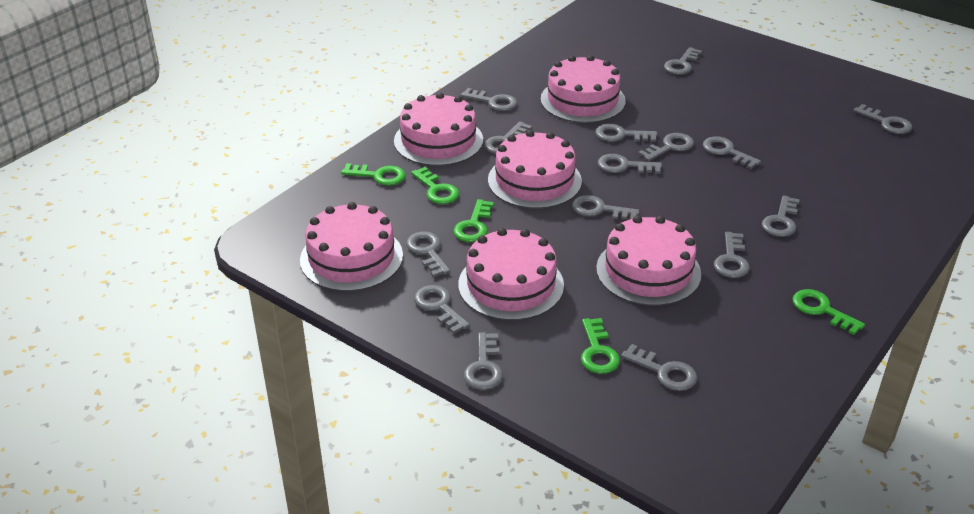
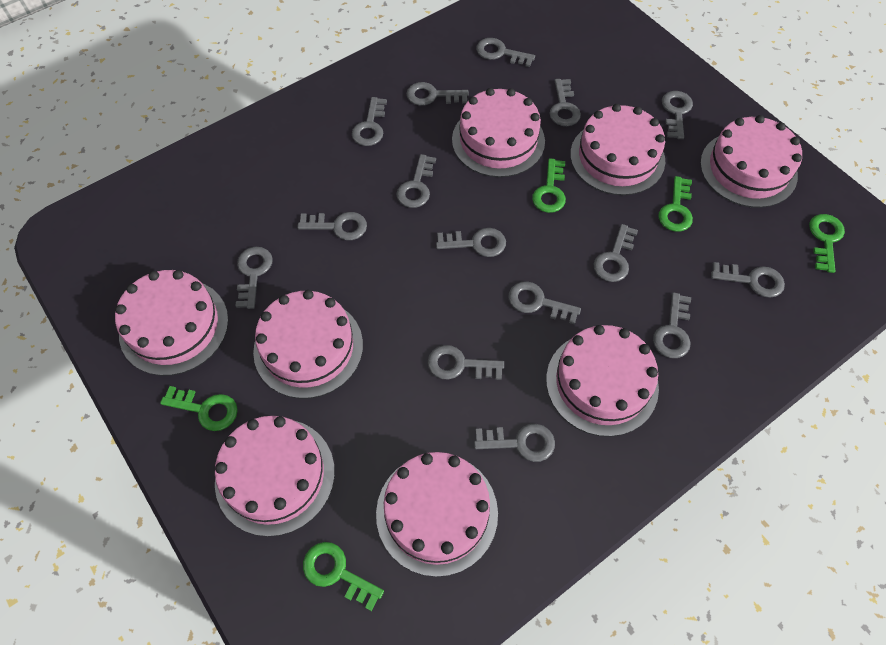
pink cake: [300,202,403,291] [394,92,483,166] [458,228,564,321] [488,130,582,209] [541,55,626,123] [596,215,701,306] = 6 -> [115,270,228,376] [215,416,335,537] [253,290,363,399] [376,452,498,577] [452,88,545,177] [546,325,659,437] [570,104,665,195] [700,115,802,208] = 8

